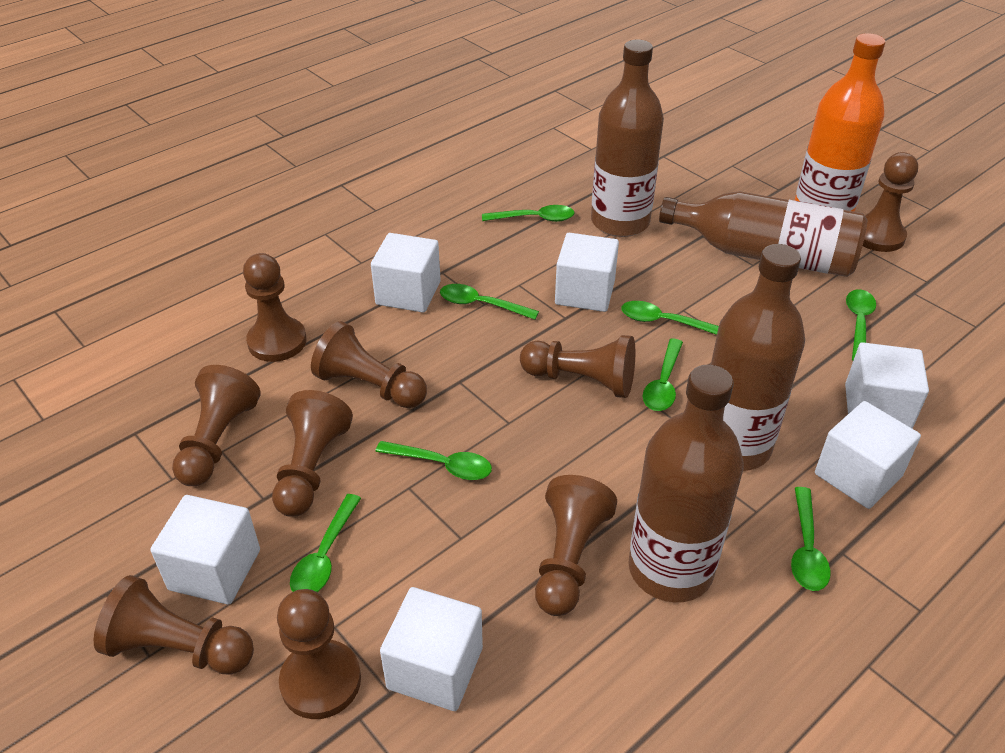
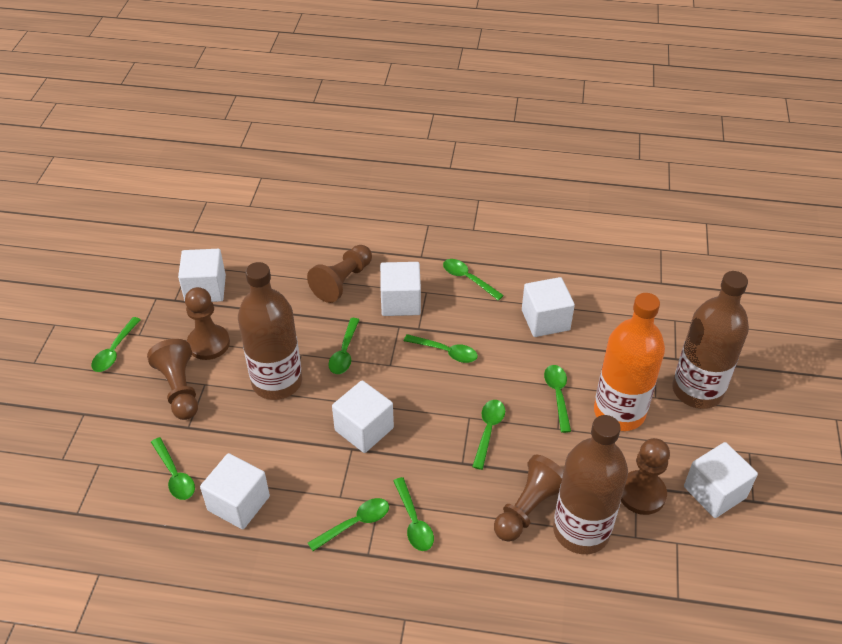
brown bottle: [591,40,664,237] [628,364,743,603] [659,191,868,277] [711,244,805,471] = 4 -> [238,262,302,400] [553,415,628,554] [672,271,749,409] = 3
brown pawn: [94,575,254,675] [172,365,261,486] [243,253,307,362] [272,390,353,517] [277,589,361,719] [311,321,427,408] [520,335,635,398] [535,475,617,616] [863,152,918,252] = 9 -> [147,339,198,420] [185,287,230,360] [307,245,372,303] [494,455,564,542] [621,438,670,515] = 5
green spoon: [290,494,361,592] [375,441,492,480] [440,284,539,320] [482,205,575,222] [621,301,719,335] [643,339,683,411] [791,487,831,591] [846,289,876,361] = 8 -> [91,317,141,372] [151,437,195,500] [308,498,389,551] [328,318,359,374] [393,477,434,551] [404,334,478,363] [443,259,504,301] [472,400,505,470] [544,365,571,433] = 9

